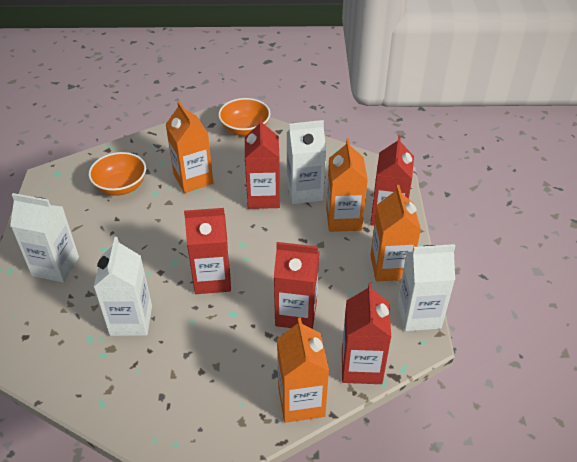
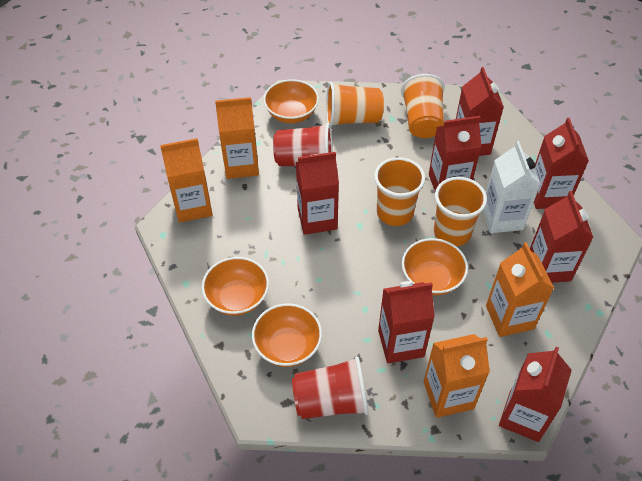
orange bowl: [89,152,146,196] [218,98,270,136] = 2 -> [202,257,269,316] [252,303,322,367] [263,79,319,123] [402,238,468,295] = 4
orange cup: none = 0 -> [326,82,384,126] [374,157,425,226] [401,74,445,138] [434,177,487,246] = 4
red carton: [184,208,231,294] [245,117,280,209] [274,242,319,329] [342,282,391,384] [370,135,414,226] = 5 -> [296,152,339,235] [378,281,435,363] [429,116,481,191] [456,67,504,156] [499,347,572,442] [530,191,593,283] [534,118,589,209] = 7
red cup: none = 0 -> [273,123,333,166] [292,356,369,419] = 2
white carton: [10,193,79,282] [94,237,152,336] [287,120,326,204] [397,244,455,331] = 4 -> [483,141,541,233] = 1

